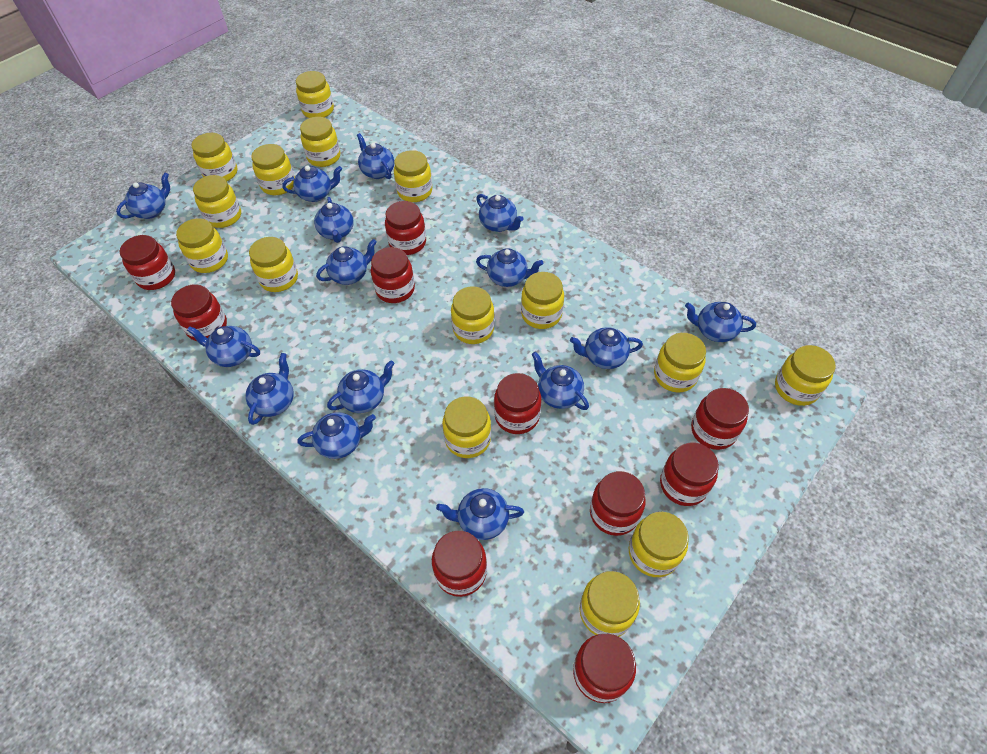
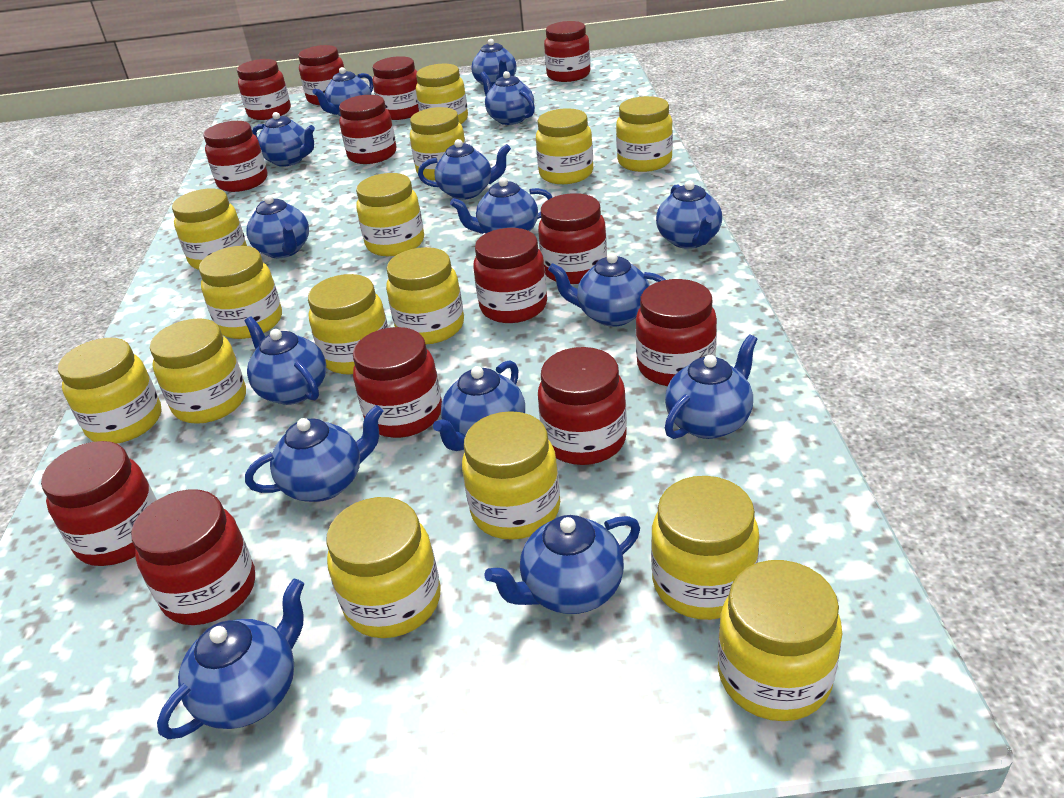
red jar: [120,235,175,290] [171,284,227,341] [371,247,415,303] [385,201,426,255] [432,531,487,597] [494,373,541,434] [573,634,636,703] [590,471,646,536] [660,442,719,506] [691,388,749,450] = 10 -> [41,441,157,566] [131,489,255,625] [203,121,267,192] [237,59,291,120] [298,45,344,105] [339,95,396,164] [353,327,442,438] [372,56,419,120] [473,228,547,323] [538,193,607,284] [538,347,627,465] [544,21,590,82] [636,279,717,386] = 13

